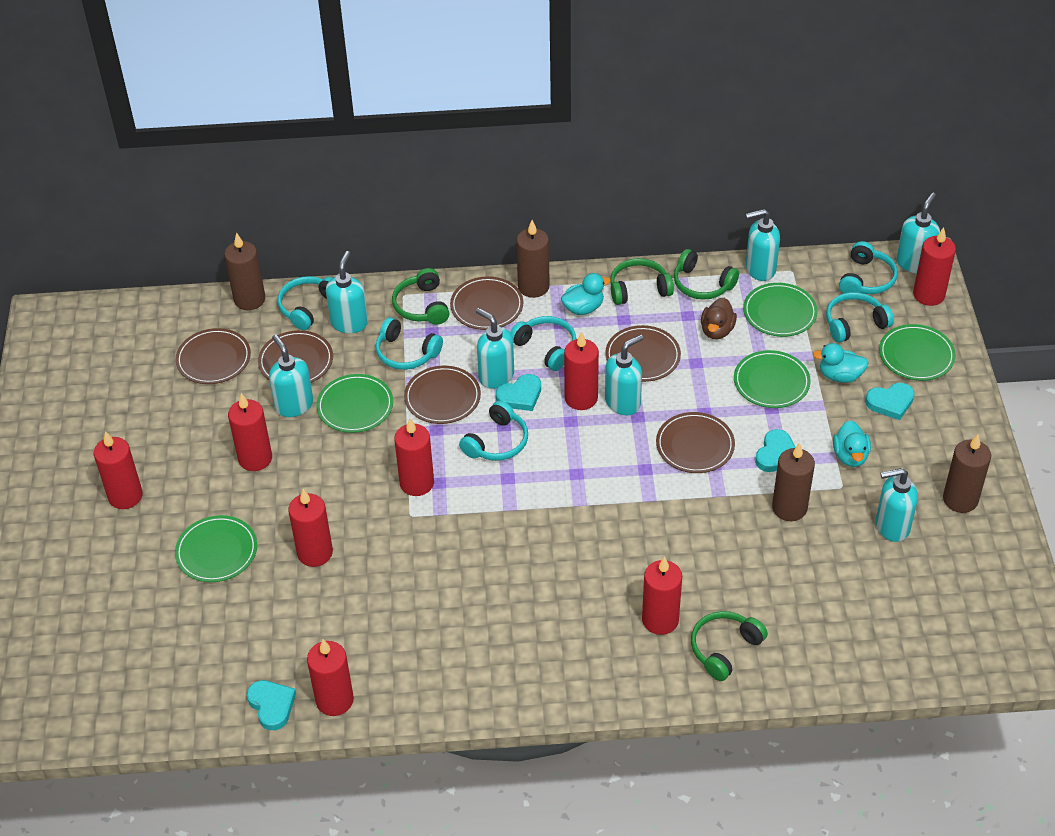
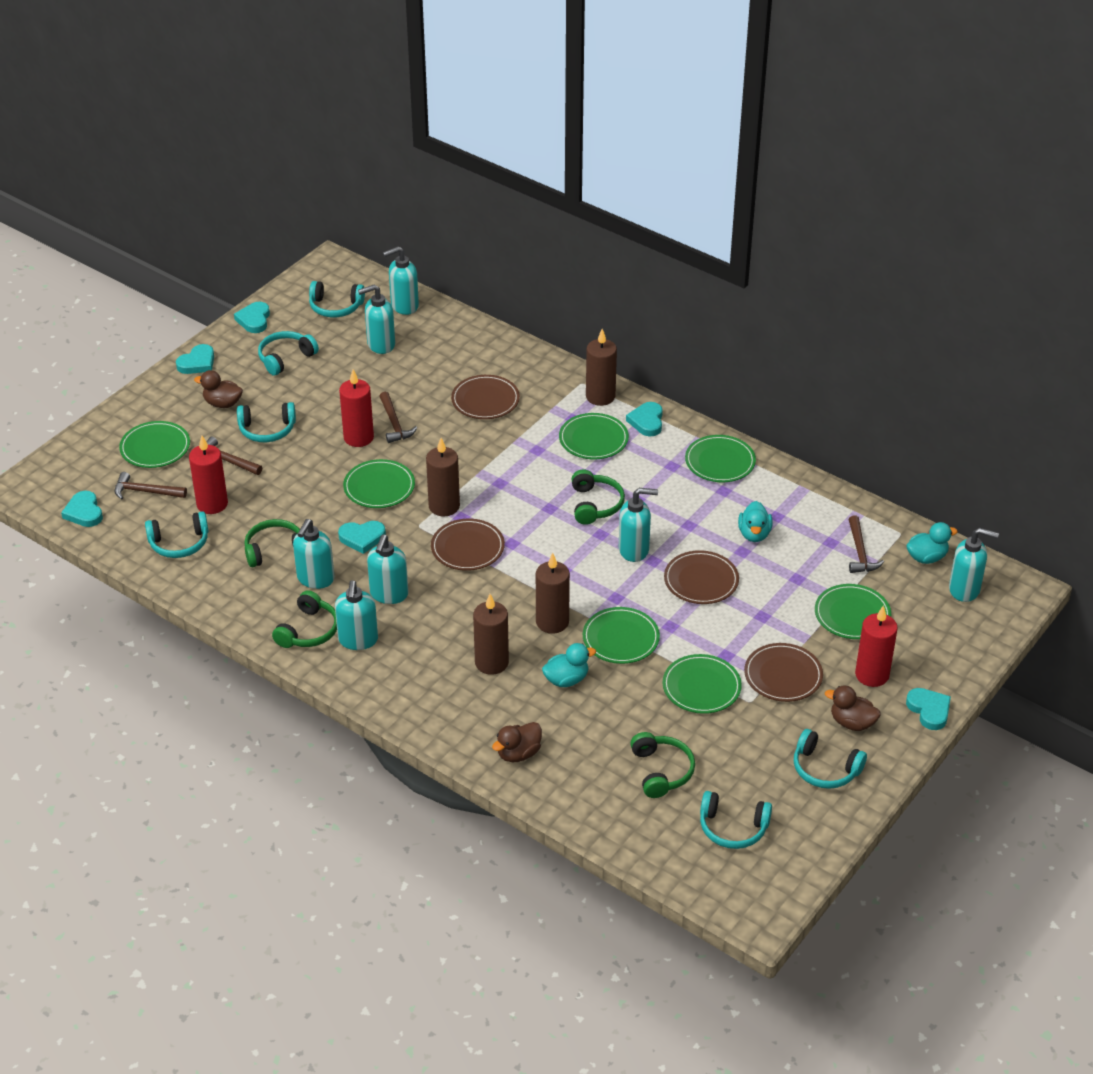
brown duck: [701,298,737,339] = 1 -> [194,370,243,408] [492,722,542,762] [825,686,881,731] = 3
brown hammer: none = 0 -> [115,472,187,500] [206,437,262,475] [379,392,417,443] [848,515,884,573] = 4
brown plate: [175,328,251,384] [258,330,333,383] [404,366,481,424] [450,276,523,330] [605,325,681,382] [656,412,735,473] = 6 -> [431,519,505,571] [451,375,520,419] [664,550,739,604] [744,643,823,702] = 4
green plate: [175,515,257,582] [316,374,393,433] [734,350,811,408] [743,283,818,337] [879,324,956,381] = 5 -> [119,421,190,468] [343,459,415,508] [559,413,629,459] [583,607,660,664] [662,654,742,714] [685,435,756,482] [815,584,891,639] = 7
red candle: [94,431,143,509] [228,393,272,471] [288,489,333,567] [307,639,354,716] [394,418,434,496] [564,332,599,410] [642,557,682,635] [913,227,956,306] = 8 -> [189,436,228,514] [339,369,374,447] [855,605,898,687] = 3
turquoise heart: [246,680,296,730] [496,374,541,411] [755,429,796,472] [865,383,915,420] = 4 -> [61,491,103,527] [176,344,214,374] [234,302,270,333] [338,521,386,554] [626,402,663,436] [906,688,951,730] = 6

